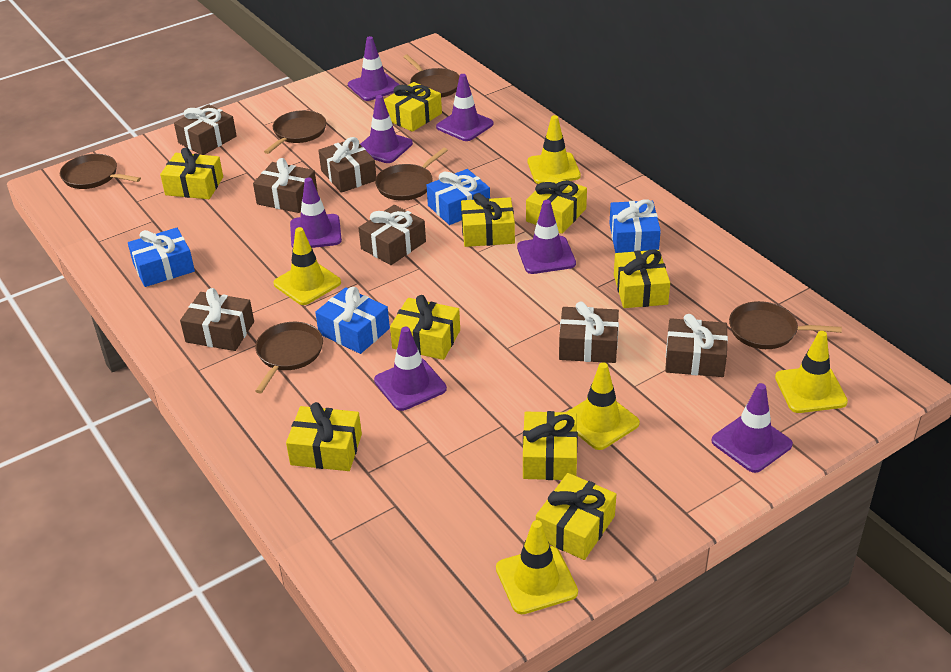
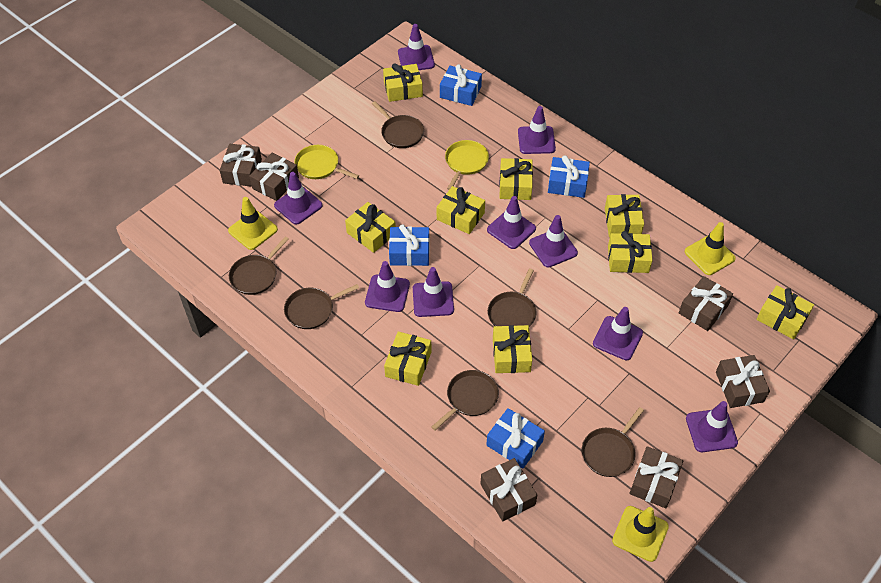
brown gift: [174,104,237,155] [180,288,254,351] [253,158,317,213] [318,137,376,193] [359,205,426,265] [559,302,619,363] [665,314,728,377] = 7 -> [220,144,262,187] [249,153,299,201] [480,458,537,521] [629,446,683,508] [679,276,733,331] [716,355,770,408] = 6
purple traffic cone: [290,178,342,248] [348,36,399,101] [360,95,413,163] [374,327,447,411] [436,74,493,141] [517,200,576,274] [712,383,793,473] = 7 -> [274,172,323,225] [365,261,410,312] [398,24,435,70] [413,267,454,317] [487,196,536,249] [518,106,556,154] [529,215,578,268] [593,307,643,360] [686,401,738,452] = 9
yellow pan: none = 0 -> [294,145,359,179] [445,140,489,190] = 2
yellow traffic cone: [273,227,341,305] [496,520,578,614] [528,115,581,184] [567,362,640,450] [775,331,848,413] = 5 -> [228,197,278,250] [612,506,669,562] [685,222,736,275] = 3

